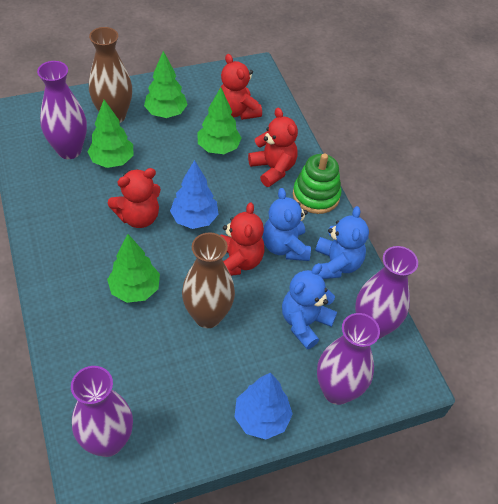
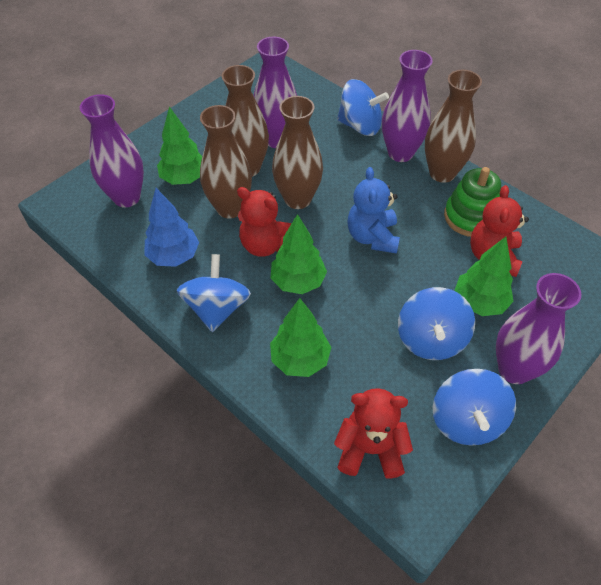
blue spinning top: none = 0 -> [177,254,251,332] [337,79,389,136] [398,287,475,360] [433,369,516,445] = 4
blue teddy bear: [263,188,311,261] [282,263,337,349] [315,206,369,279] = 3 -> [348,167,400,254] = 1
blue tree: [170,160,219,229] [234,373,293,440] = 2 -> [144,188,199,267] = 1
brown vase: [89,27,132,123] [182,232,235,328] = 2 -> [200,105,252,218] [222,65,269,177] [272,96,323,209] [425,70,482,183] = 4
red teddy bear: [108,168,161,228] [220,202,265,276] [221,54,262,120] [248,108,298,187] = 4 -> [237,187,292,257] [334,388,413,479] [470,185,529,277] = 3

